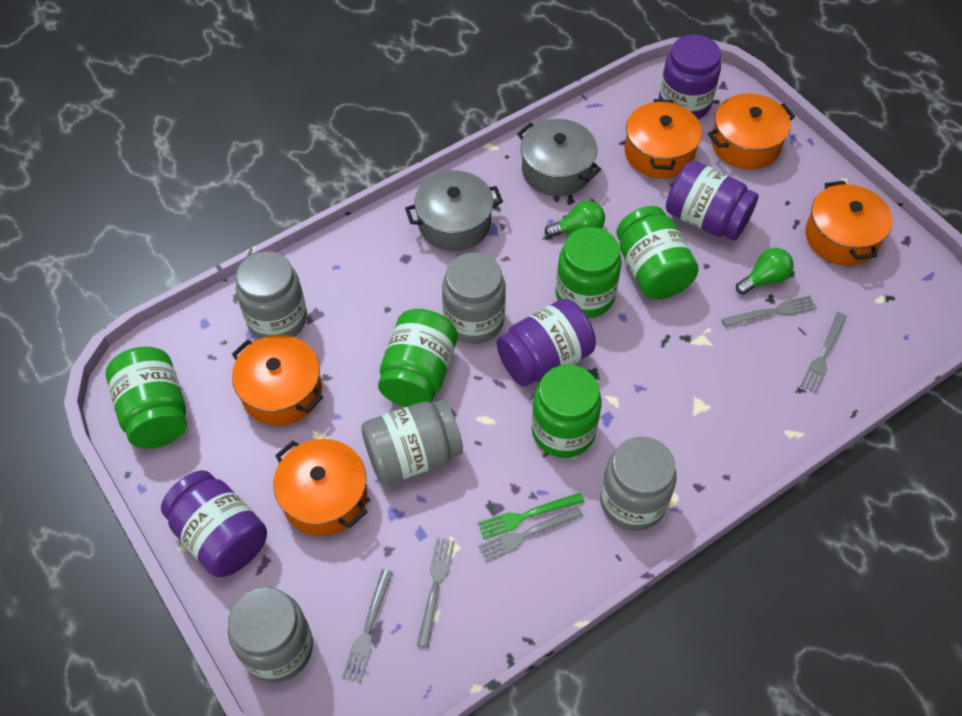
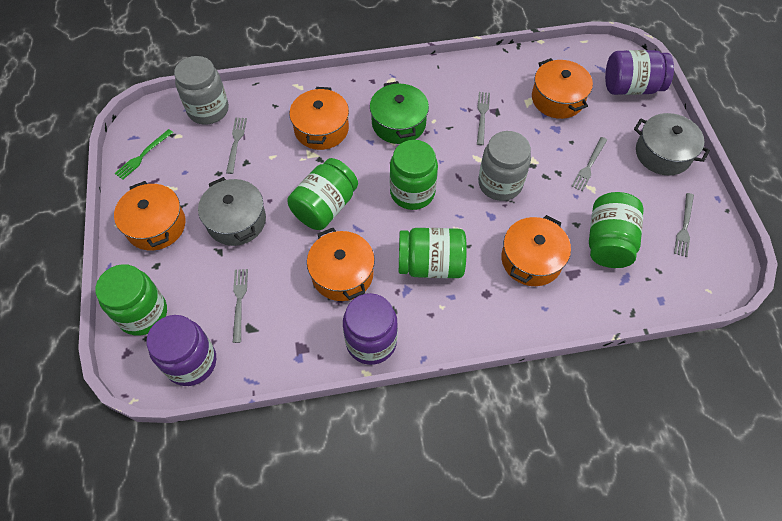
green light bulb: [545,201,605,237] [736,248,794,295] = 2 -> none = 0
green pot: none = 0 -> [370,81,429,144] = 1
grey jar: [228,587,313,683] [236,251,307,339] [361,399,463,485] [442,252,506,344] [600,437,677,531] = 5 -> [174,56,229,125] [478,131,531,201] = 2
purple jar: [161,470,267,577] [497,299,596,387] [659,34,721,119] [666,161,758,240] = 4 -> [147,315,216,386] [343,293,398,365] [605,50,674,95] = 3

